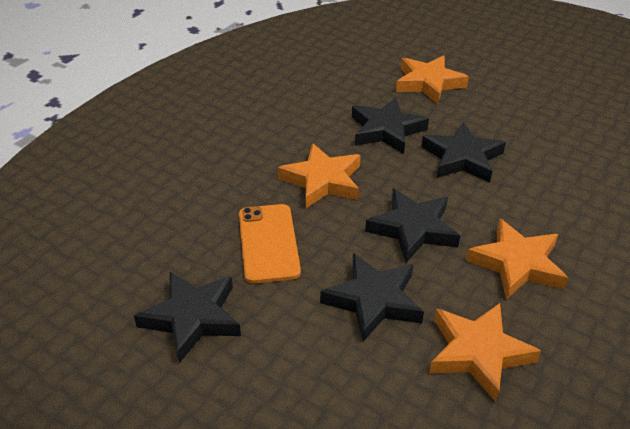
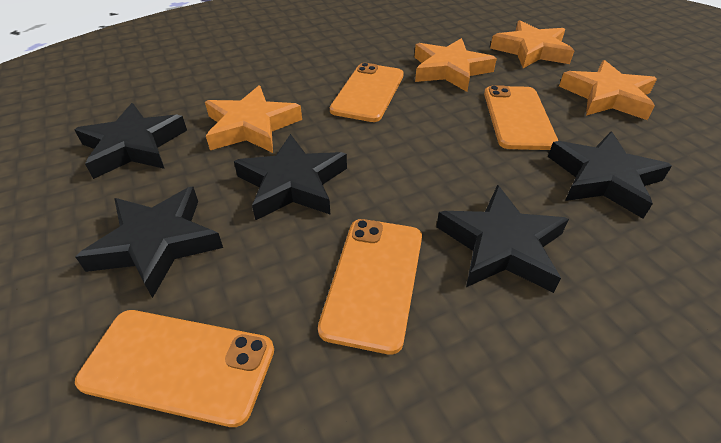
orange phone: [239,204,301,284] = 1 -> [75,310,274,427] [318,219,422,354] [330,63,404,122] [484,85,558,150] = 4

